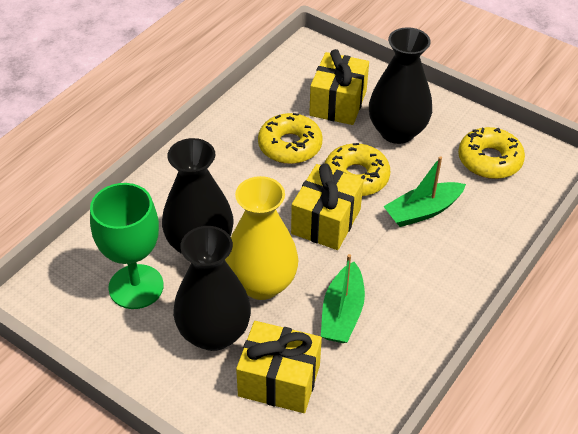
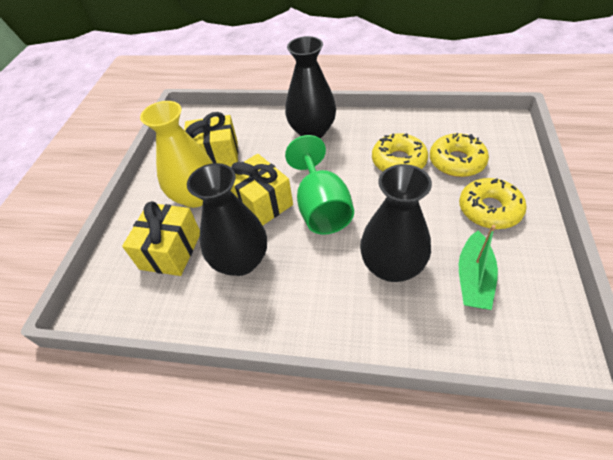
green boat: [321,254,365,343] [383,156,466,227] = 2 -> [459,225,498,310] = 1

